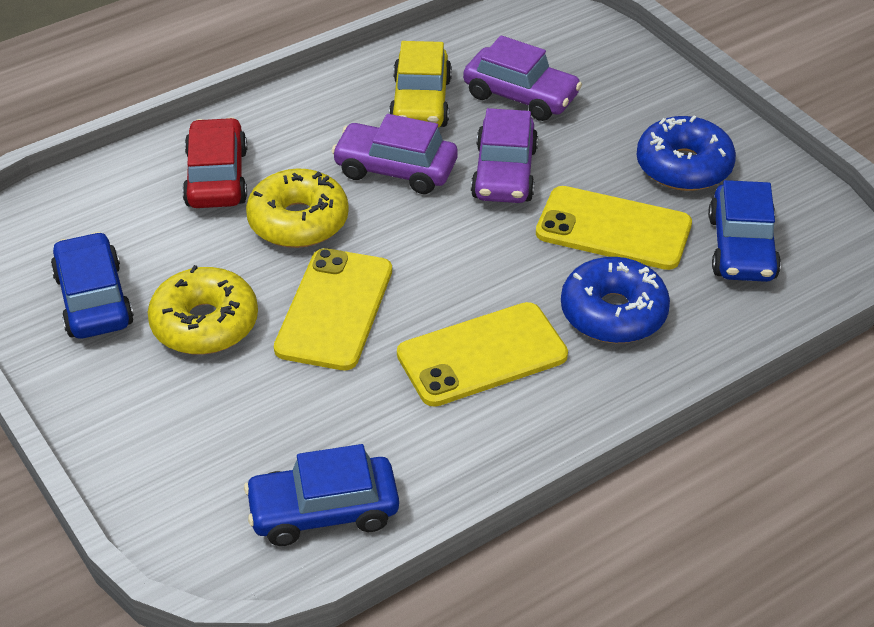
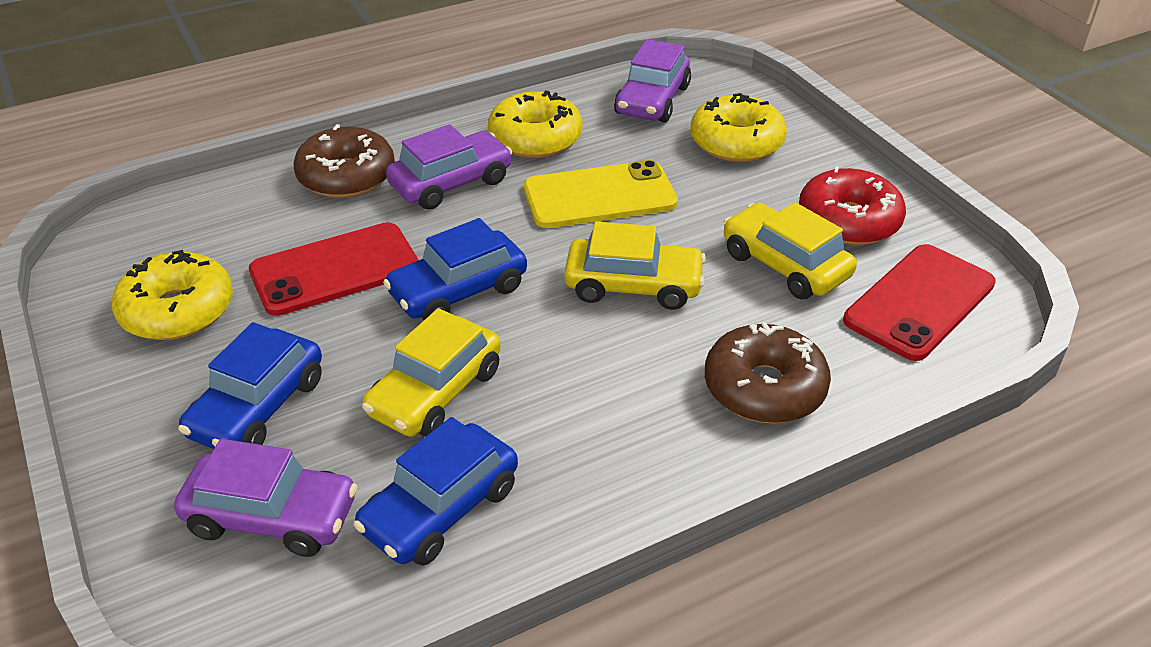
blue donut: [561,257,670,343] [636,115,736,191] = 2 -> none = 0
brown donut: none = 0 -> [293,124,395,198] [705,322,831,423] = 2
red car: [182,117,247,208] = 1 -> none = 0
red donut: none = 0 -> [799,166,906,245] = 1
red phone: none = 0 -> [249,222,419,316] [843,244,996,361] = 2
yellow car: [389,41,452,127] = 1 -> [362,308,501,437] [564,222,706,310] [723,202,857,299] = 3
yellow donut: [148,265,258,354] [246,168,349,248] = 2 -> [112,250,233,340] [488,91,583,158] [690,93,787,162] = 3
yellow phone: [274,248,392,370] [397,302,568,407] [536,186,692,270] = 3 -> [524,160,678,228] = 1

